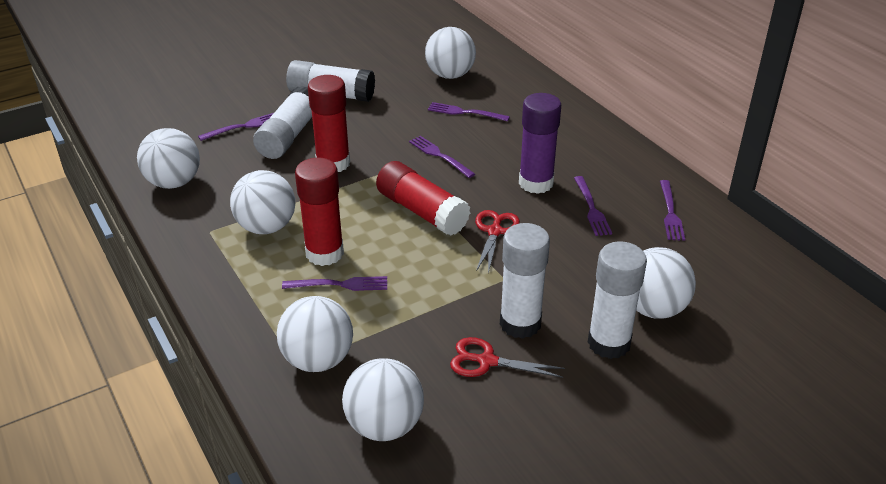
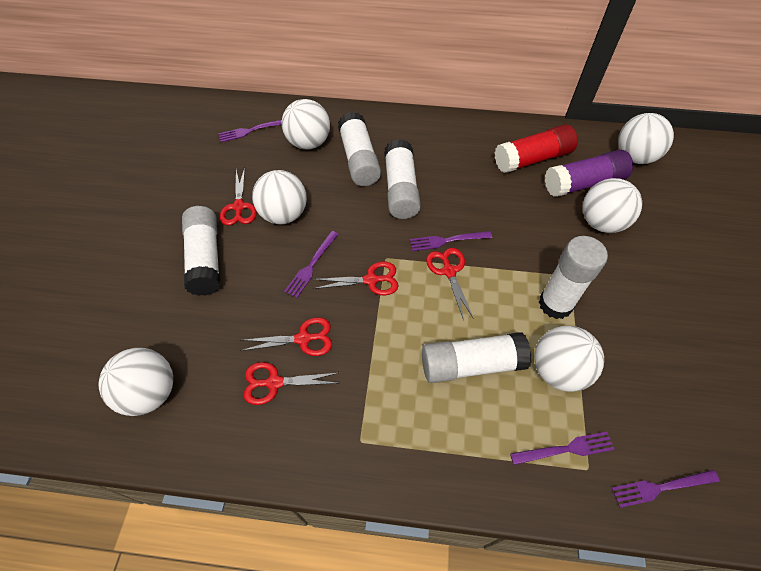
purple fork: [198,113,274,141] [282,276,387,291] [409,136,475,178] [428,102,510,121] [574,176,612,236] [660,180,685,241] = 6 -> [218,120,282,142] [284,231,339,298] [410,231,492,251] [510,432,615,465] [612,470,720,508] = 5
red glue stick: [295,157,344,266] [308,75,350,172] [376,161,470,236] = 3 -> [495,124,578,173] = 1
red scissors: [450,337,565,378] [475,210,520,273] = 2 -> [220,167,257,226] [240,317,332,356] [243,362,338,405] [313,262,398,295] [426,248,474,320] = 5
white glue stick: [253,86,312,159] [286,60,375,102] [500,223,550,339] [588,241,647,359] = 4 -> [182,206,221,296] [338,112,381,186] [384,139,421,219] [422,332,531,383] [539,236,608,319] = 5

